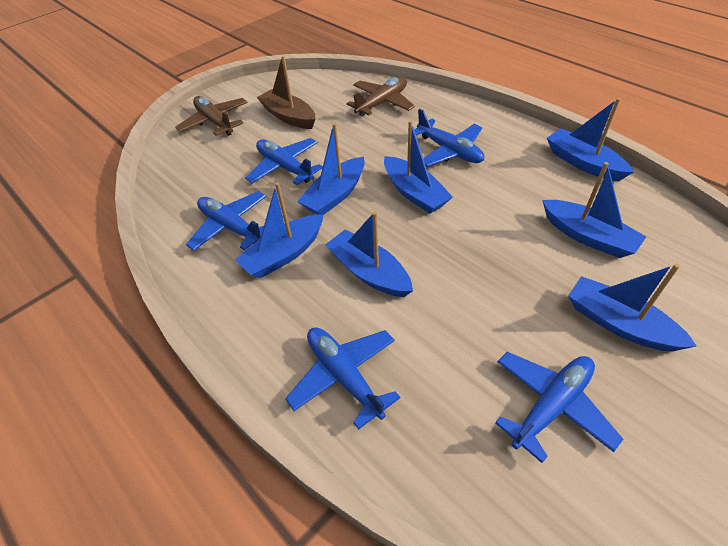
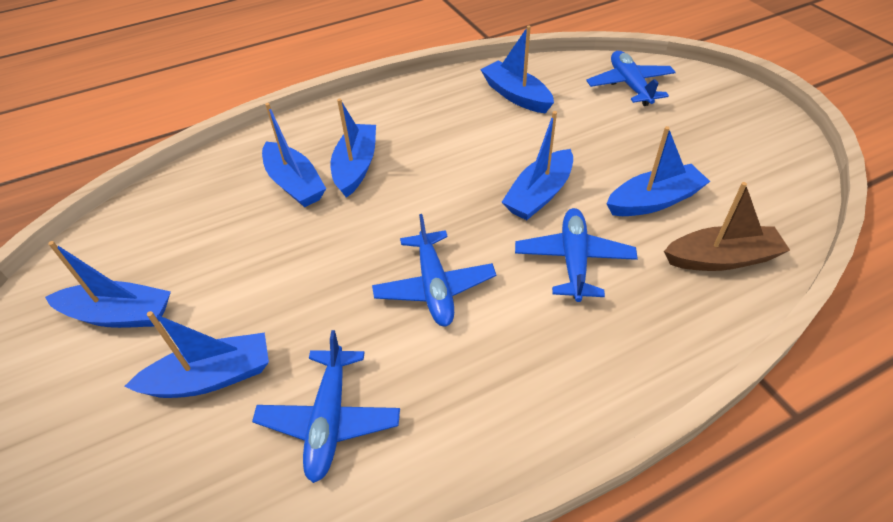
blue plane: [186,191,266,251] [245,138,323,185] [285,327,400,429] [414,109,484,167] [495,352,623,463] = 5 -> [252,330,400,483] [372,214,496,326] [515,208,638,302] [586,51,676,106] = 4
brown plane: [175,96,248,136] [347,77,415,117] = 2 -> none = 0

